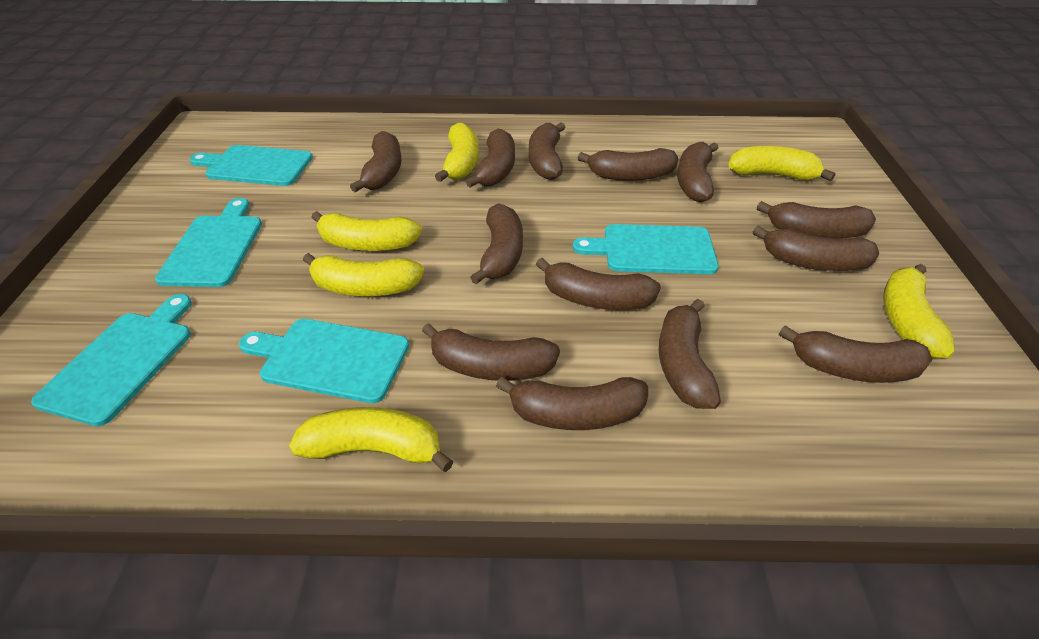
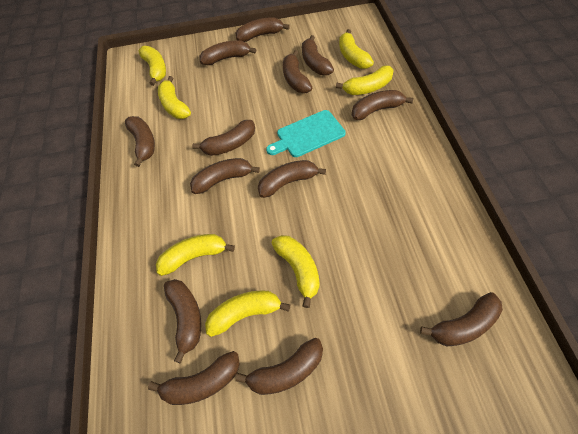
turquoise cutting board: [31,294,192,426] [155,198,262,287] [190,145,313,186] [239,319,409,403] [573,224,718,274] = 5 -> [266,110,346,157] = 1
yellow banana: [289,407,454,472] [303,253,424,296] [311,211,422,251] [435,123,479,182] [728,146,835,181] [883,264,955,358] = 6 -> [138,46,166,86] [156,234,235,276] [158,76,191,119] [205,291,290,337] [271,235,320,308] [336,65,394,95] [339,29,374,69] = 7

